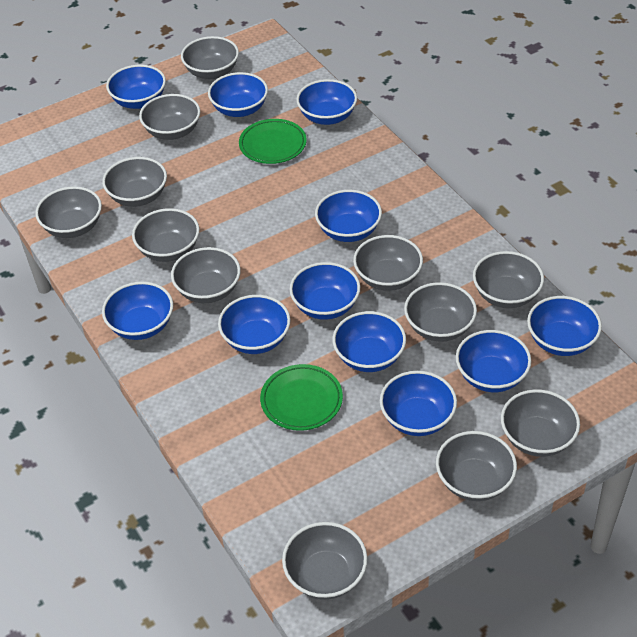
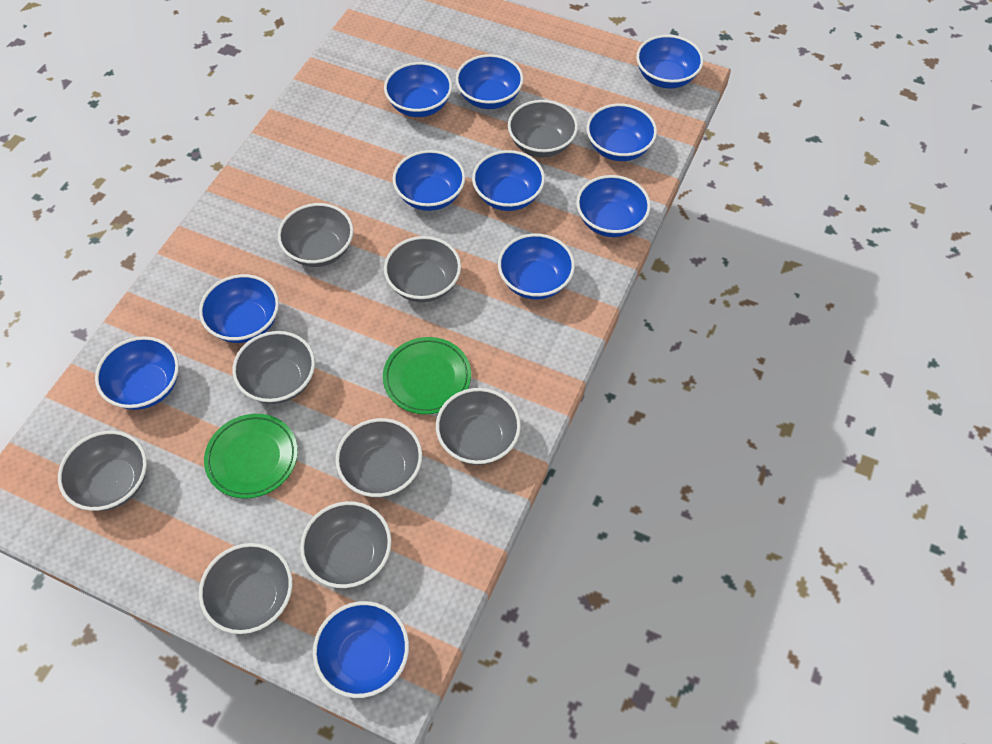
grey bowl: [35,186,102,238] [102,157,167,207] [132,208,199,262] [139,94,200,140] [171,247,241,303] [181,36,239,79] [282,522,368,599] [353,235,423,291] [404,282,477,342] [436,431,517,501] [473,251,544,308] [501,389,580,457] = 12 -> [58,431,147,511] [199,543,292,634] [232,331,315,404] [278,203,354,267] [300,501,392,588] [335,418,422,497] [384,236,461,302] [436,388,521,465] [508,100,578,157] = 9

